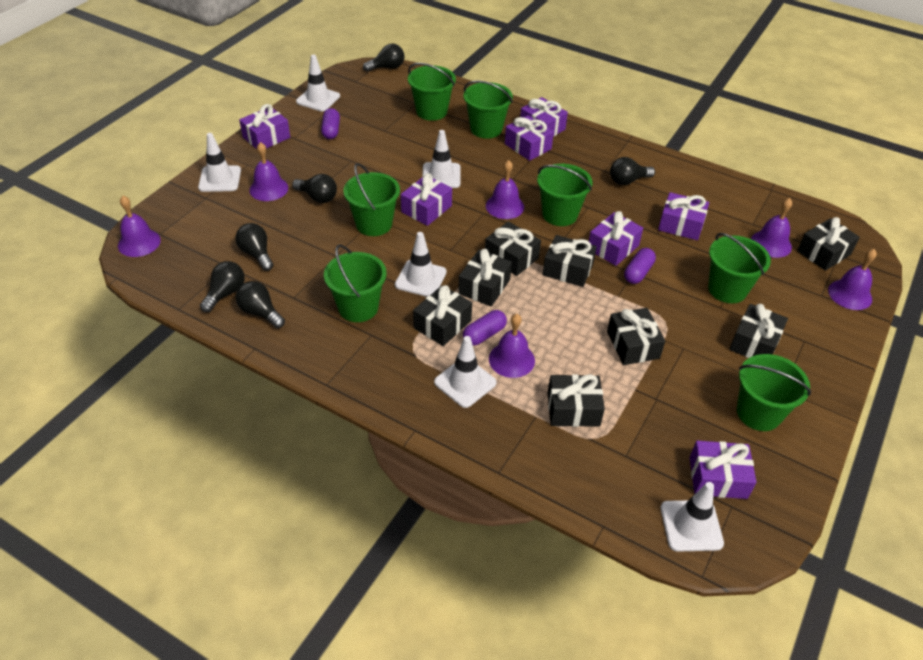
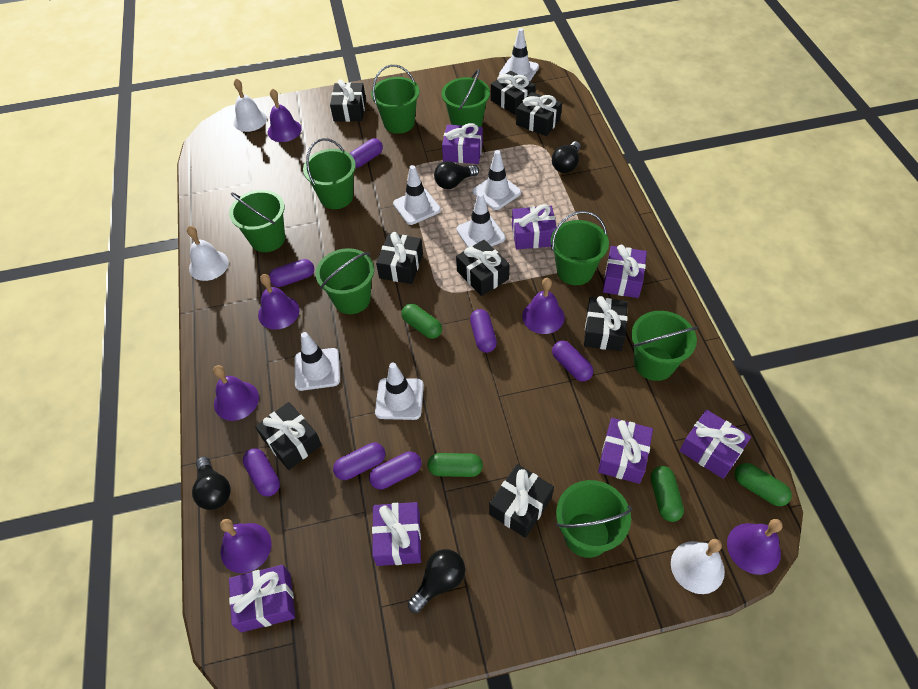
black light bulb: [200,261,245,312] [235,223,273,271] [236,281,285,328] [292,174,337,203] [363,44,404,72] [610,157,655,185] = 6 -> [192,456,231,510] [408,549,465,613] [434,161,479,189] [552,141,581,173] = 4
green bucket: [324,244,387,322] [343,163,400,236] [408,63,456,121] [463,80,513,139] [537,164,593,226] [708,233,771,303] [737,354,811,431] = 7 -> [229,190,285,252] [303,138,356,209] [315,248,374,314] [371,65,419,134] [442,69,490,127] [551,211,609,285] [556,480,632,558] [631,311,698,381] = 8
green capsule: none = 0 -> [401,304,442,339] [427,453,483,477] [651,466,684,522] [735,463,792,506] = 4
purple capsule: [321,108,340,139] [463,310,507,346] [624,248,656,284] = 3 -> [243,448,280,497] [269,259,314,287] [333,443,385,480] [349,138,383,168] [369,451,421,489] [470,309,497,353] [552,341,593,381] = 7
white bell: none = 0 -> [187,226,229,281] [233,79,267,132] [671,539,725,594] = 3

